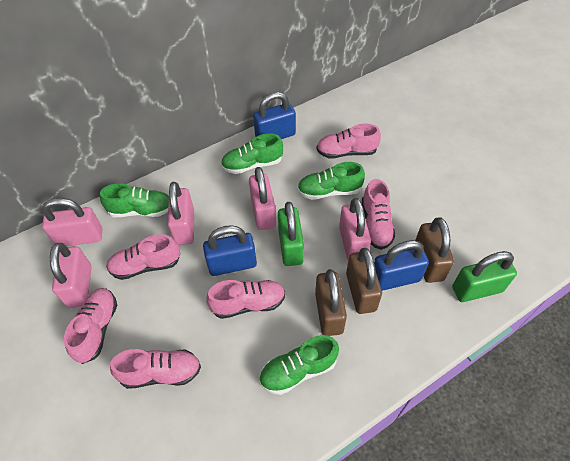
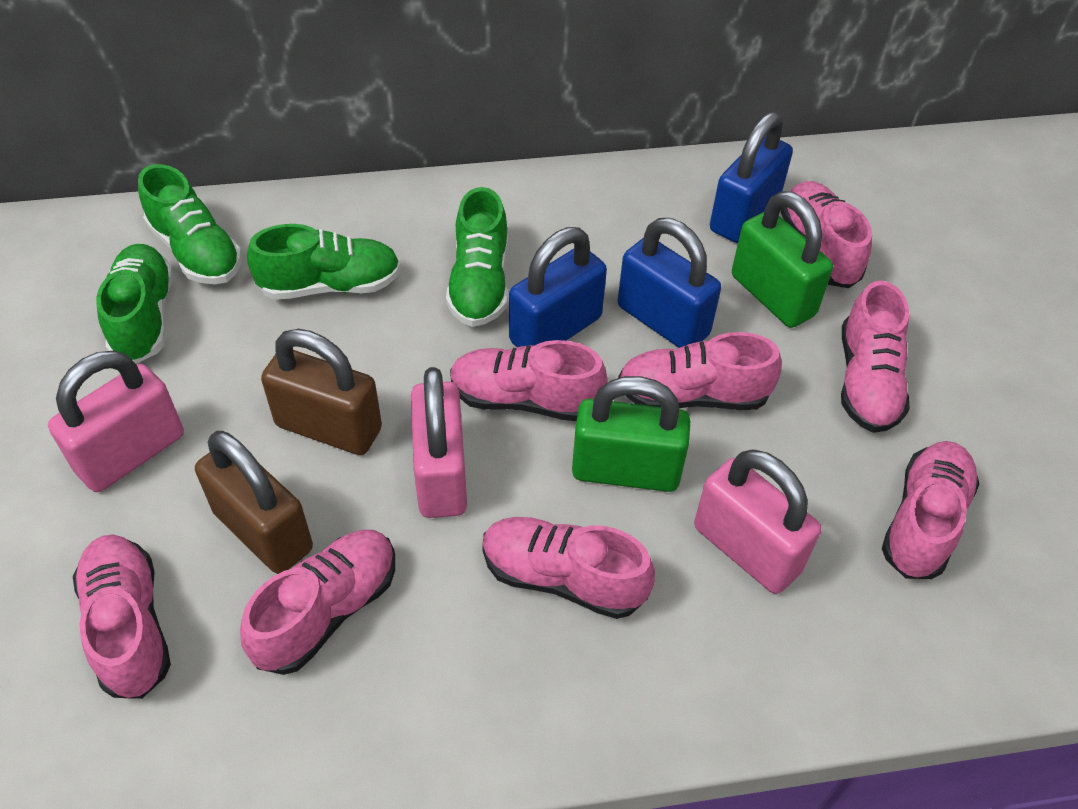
brown padlock: [315,269,347,336] [346,248,382,314] [415,217,454,283] = 3 -> [195,431,313,574] [261,329,382,455] = 2
pink padlock: [42,198,102,246] [50,243,92,308] [168,182,194,245] [249,167,276,230] [339,198,371,260] = 5 -> [48,351,184,492] [411,367,467,518] [694,450,821,594] = 3
pink shoe: [64,288,117,364] [106,234,180,280] [110,349,201,389] [206,280,286,319] [316,124,381,159] [362,179,395,250] = 6 -> [73,534,171,699] [240,530,395,675] [450,340,607,421] [482,517,655,619] [618,332,782,410] [781,181,872,288] [841,281,910,433] [882,441,980,579] = 8

